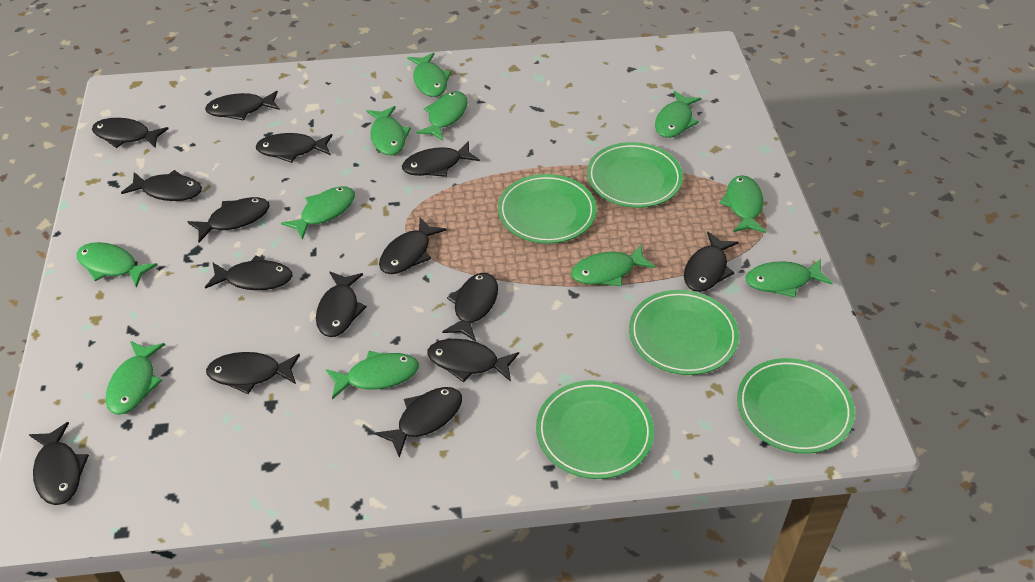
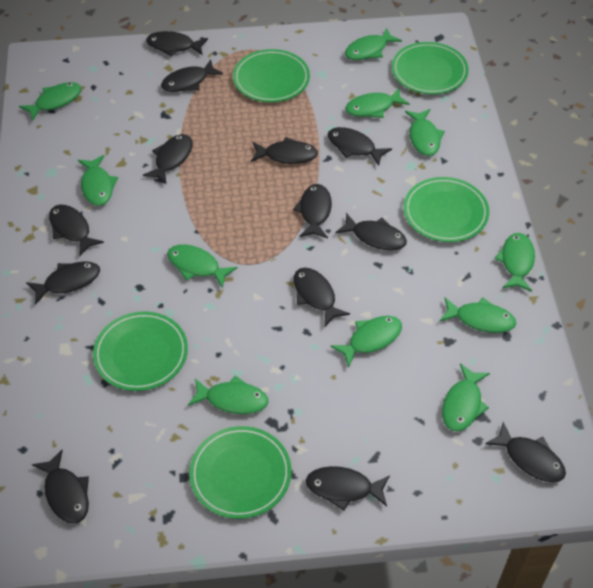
black fish: [29,422,89,505] [92,118,169,148] [121,170,202,201] [187,197,270,242] [205,91,280,121] [205,256,293,290] [206,352,300,394] [256,133,333,163] [316,271,367,337] [375,387,462,458] [379,217,446,274] [402,141,480,177] [427,339,519,382] [442,273,498,341] [684,231,739,292] = 15 -> [26,261,100,305] [32,450,89,524] [49,205,104,256] [143,134,193,185] [146,31,208,56] [161,59,223,92] [251,137,318,164] [293,184,332,238] [294,268,350,326] [306,466,390,511] [327,127,392,166] [335,213,407,250] [485,422,566,482] = 13

